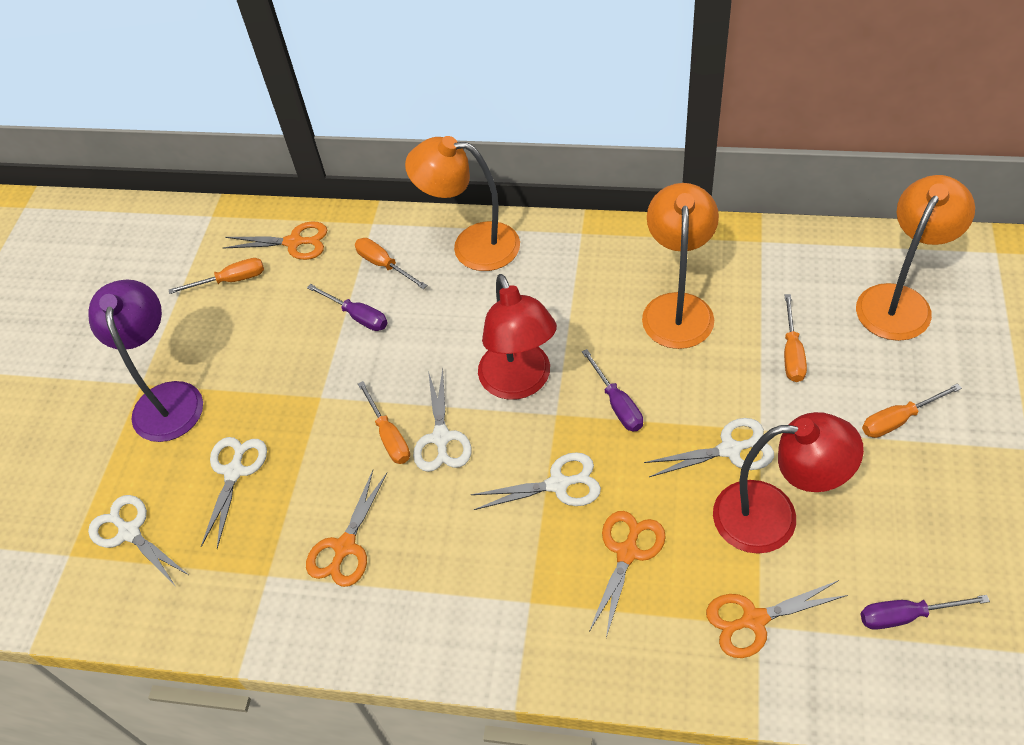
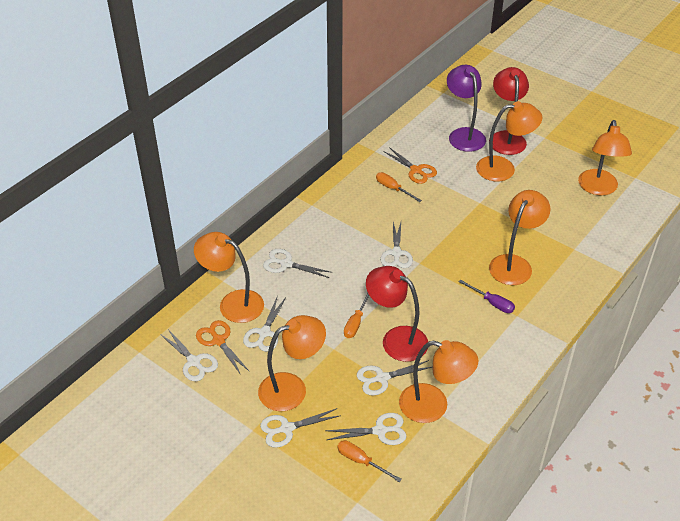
orange lamp: [405,136,520,271] [642,183,719,349] [856,175,975,341] = 3 -> [194,232,264,323] [258,315,326,411] [399,340,479,423] [476,101,542,181] [489,190,550,285] [578,120,632,195] = 6
orange scissors: [223,221,327,260] [306,470,387,587] [589,511,666,638] [706,580,848,658] = 4 -> [196,320,250,375] [383,147,437,184] = 2
orange screwdriver: [169,258,264,294] [355,238,427,289] [358,381,410,464] [784,294,807,382] [862,383,962,438] = 5 -> [337,440,402,482] [344,292,369,338] [376,172,422,202] = 3
purple screwdriver: [307,284,387,331] [582,349,643,431] [861,595,990,630] = 3 -> [459,280,515,313] = 1
white scissors: [88,495,190,587] [201,437,267,549] [413,368,472,472] [471,452,601,510] [644,418,774,477] = 5 -> [160,329,218,381] [243,295,286,352] [260,408,341,448] [263,249,332,278] [325,413,406,445] [357,360,432,396] [380,222,413,268] = 7

